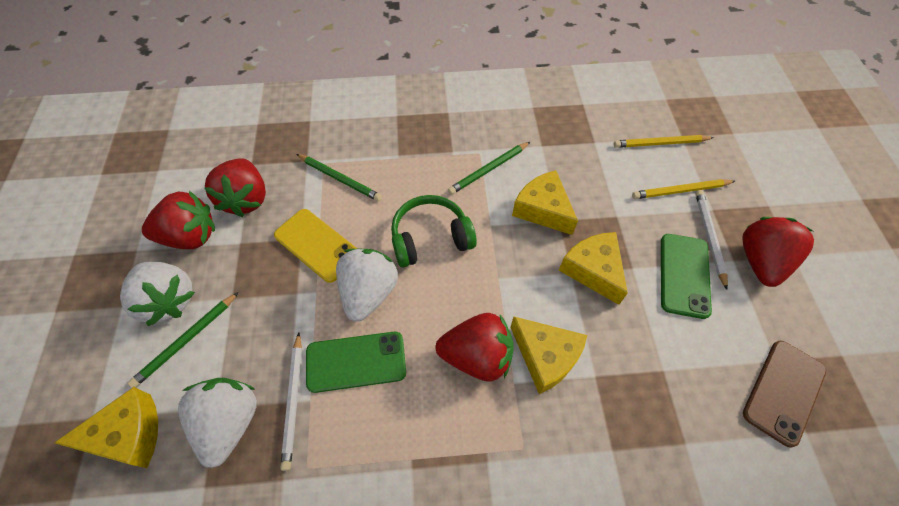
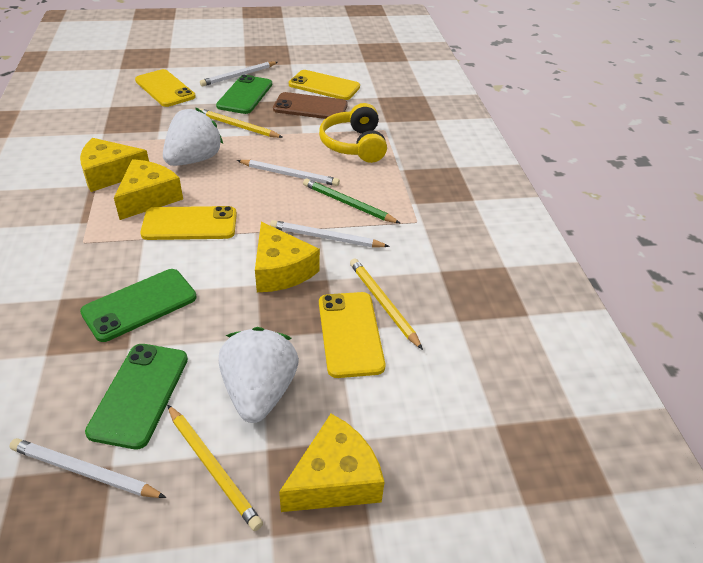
green headphones: [391,195,477,268] = 1 -> none = 0
green pencil: [128,292,239,388] [296,154,382,201] [448,142,530,195] = 3 -> [303,179,400,223] = 1
green phone: [306,332,406,393] [661,234,712,319] = 2 -> [80,269,197,342] [85,344,188,449] [216,75,272,114] = 3
red strawberry: [142,190,215,249] [205,158,266,217] [436,313,514,381] [742,217,814,287] = 4 -> none = 0
white pencil: [280,333,302,471] [695,190,728,290] = 2 -> [9,438,166,498] [200,62,278,86] [237,160,340,186] [270,220,390,247] = 4
white strawberry: [120,262,195,326] [178,378,257,468] [336,249,398,322] = 3 -> [163,108,223,166] [219,327,299,423] = 2
yellow headphones: none = 0 -> [319,103,387,163] = 1
yellow pencil: [614,135,714,148] [632,179,735,199] = 2 -> [167,405,263,531] [200,108,283,138] [350,258,423,350] = 3
yellow phone: [274,209,358,283] = 1 -> [135,69,196,107] [140,206,237,240] [289,70,360,100] [319,292,385,378] = 4

